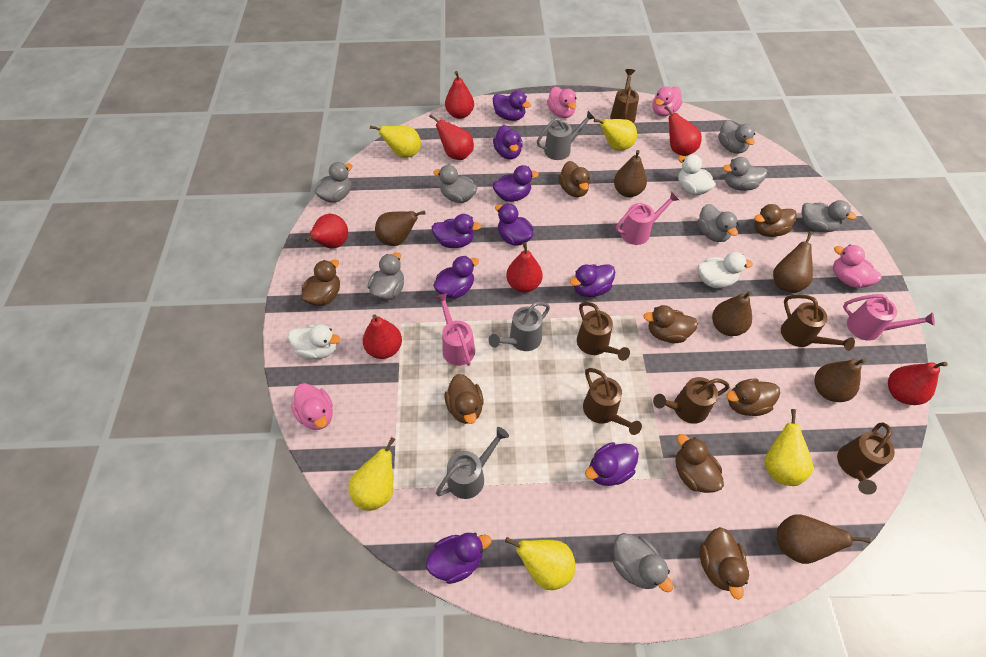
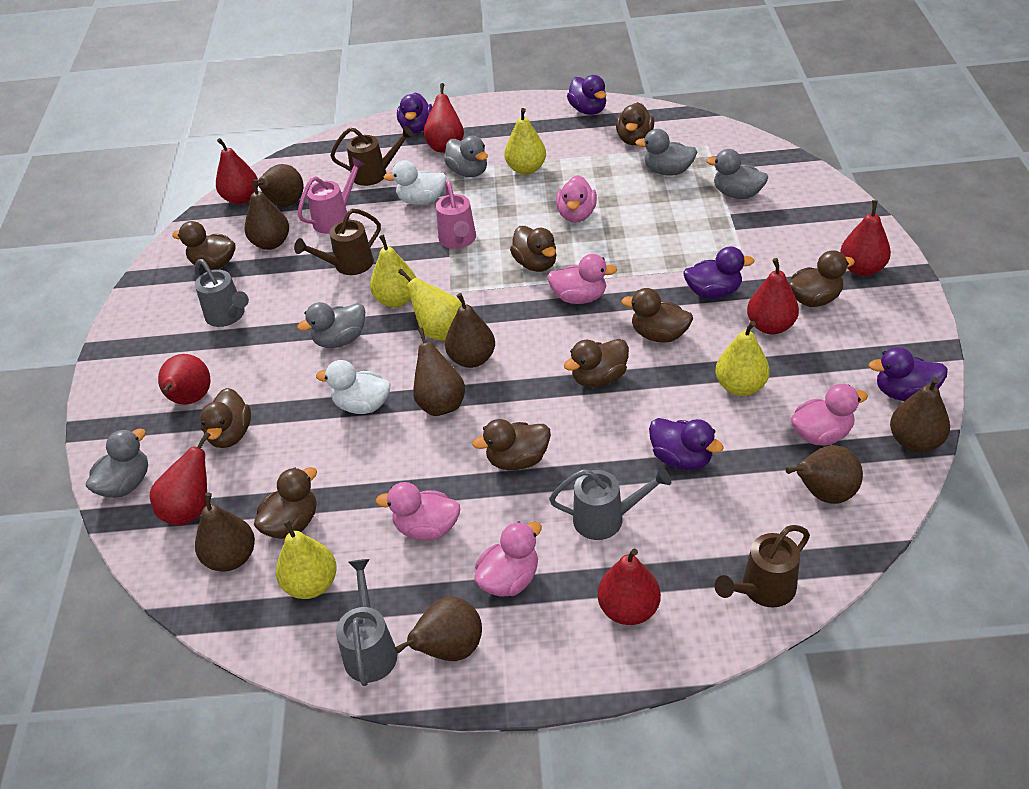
brown duck: [301,259,340,306] [444,374,483,424] [558,161,590,197] [643,305,698,343] [676,434,724,493] [699,527,749,600] [727,379,780,416] [754,204,797,237] = 8 -> [172,221,235,269] [200,388,251,448] [254,467,317,539] [472,419,551,470] [510,226,556,272] [564,339,629,388] [616,102,654,145] [621,288,693,343] [789,250,855,307] = 9
brown pear: [375,211,426,246] [614,150,647,197] [712,291,752,336] [773,231,813,293] [777,514,871,564] [814,359,866,402] = 6 -> [195,492,255,571] [245,179,289,250] [252,164,304,207] [395,596,482,661] [413,327,465,416] [445,293,495,368] [786,445,863,504] [890,377,950,453] = 8
brown watering can: [577,302,630,361] [583,368,642,435] [610,69,639,123] [653,377,730,424] [781,295,855,351] [837,422,895,495] = 6 -> [294,209,381,275] [330,126,414,186] [715,525,810,608] = 3
grey duck: [315,162,352,203] [368,252,404,300] [433,165,477,203] [613,533,673,592] [697,204,738,242] [718,120,755,154] [723,157,767,191] [802,200,856,232] = 8 -> [86,428,148,498] [297,302,365,348] [444,136,488,177] [635,129,698,176] [706,149,768,199] = 5
pink duck: [291,383,333,430] [547,87,576,118] [653,86,683,116] [833,245,882,288] = 4 -> [376,482,460,541] [474,521,542,597] [547,254,617,304] [556,175,597,223] [791,384,868,446] = 5
pink watering can: [435,293,475,366] [616,192,679,245] [843,294,935,341] = 3 -> [298,157,365,234] [436,181,476,249] = 2
purple duck: [426,533,492,584] [432,214,481,248] [433,256,479,299] [493,90,531,121] [493,125,523,159] [493,165,539,202] [495,203,533,246] [570,264,615,297] [585,442,639,486] = 9 -> [397,93,432,133] [567,75,606,115] [649,418,724,470] [683,246,755,299] [869,347,948,401] = 5
white duck: [288,324,340,359] [678,154,715,195] [698,252,753,288] = 3 -> [316,360,391,414] [384,160,447,205] = 2

